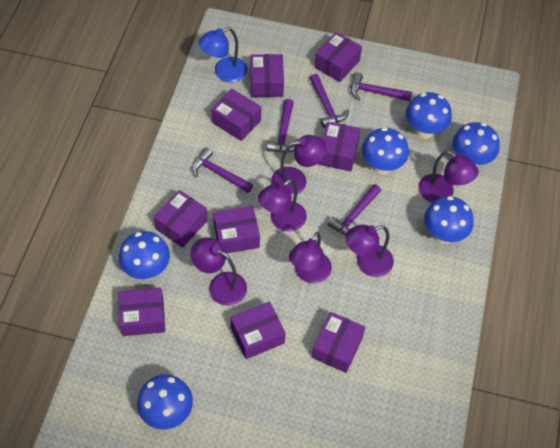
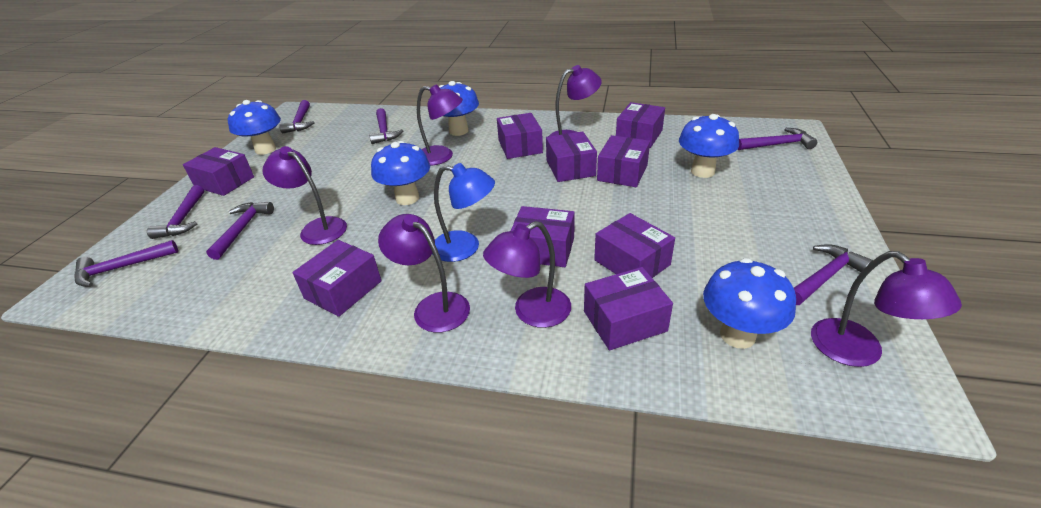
blue mushroom: [119,231,170,280] [137,375,193,430] [362,127,409,175] [406,92,452,139] [424,196,474,244] [453,122,500,167] = 6 -> [228,100,281,155] [371,141,430,205] [439,81,479,136] [679,114,739,178] [703,258,796,349] = 5
purple hammer: [192,148,253,193] [266,99,295,152] [310,74,349,128] [327,184,381,235] [351,72,412,101] = 5 -> [74,240,178,287] [147,185,204,239] [206,202,274,260] [279,100,315,133] [369,108,403,144] [738,128,817,150] [794,244,873,305] = 7

